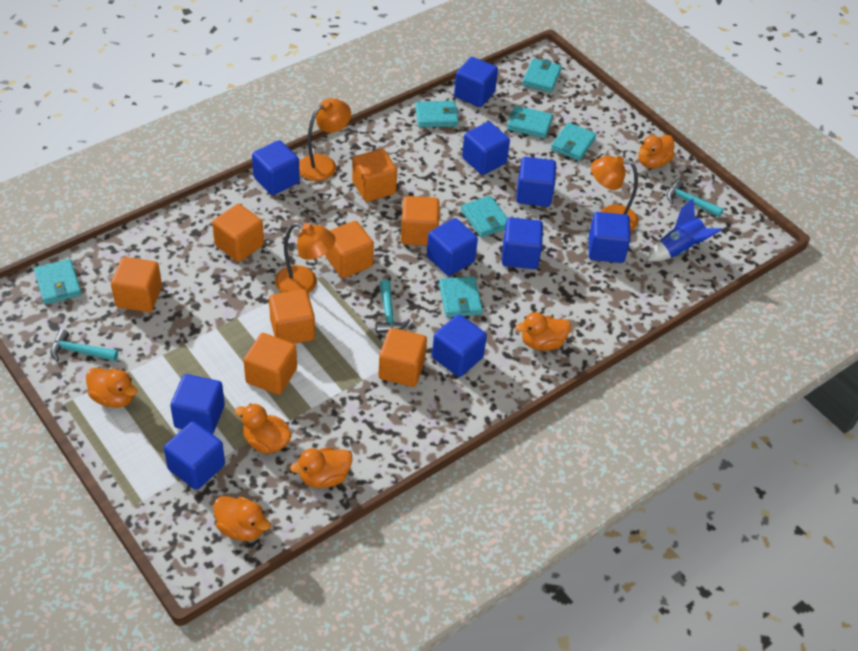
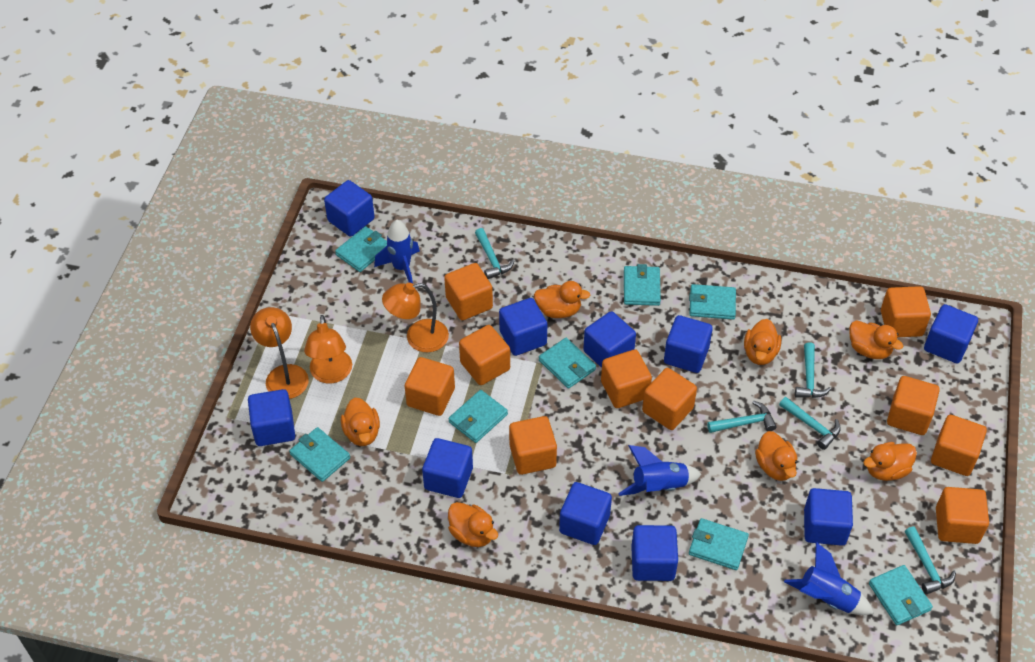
blue rocket: [648,198,722,262] = 1 -> [374,220,420,284] [618,445,702,496] [784,542,874,615] = 3
orange cube: [111,257,162,312] [212,204,264,262] [243,333,297,395] [269,289,315,344] [325,221,374,278] [352,149,397,202] [378,328,427,387] [401,196,440,246] = 8 -> [405,357,455,416] [444,263,493,320] [459,325,510,385] [509,416,557,475] [601,349,652,408] [642,368,697,430] [881,286,931,337] [887,376,940,435] [931,415,987,476] [936,487,989,544] = 10
orange duck: [86,368,137,408] [213,496,271,541] [235,404,292,454] [290,447,353,488] [516,312,571,351] [638,135,675,168] = 6 -> [341,398,380,446] [448,502,498,547] [534,281,590,318] [744,319,781,365] [755,431,797,481] [849,320,903,359] [864,442,917,481] = 7
turquoise hammer: [51,329,118,362] [376,279,410,333] [667,179,724,217] = 3 -> [475,228,514,279] [707,401,777,433] [779,397,841,450] [795,342,831,398] [905,527,956,595] = 5
turquoise wallet: [34,259,82,305] [415,101,459,127] [439,276,483,317] [461,196,508,237] [507,106,553,138] [522,58,562,93] [551,122,597,161] = 7 -> [289,427,350,482] [335,226,387,272] [448,390,508,443] [539,338,596,389] [624,264,661,306] [689,284,736,320] [689,518,749,570] [869,565,933,625] = 8

